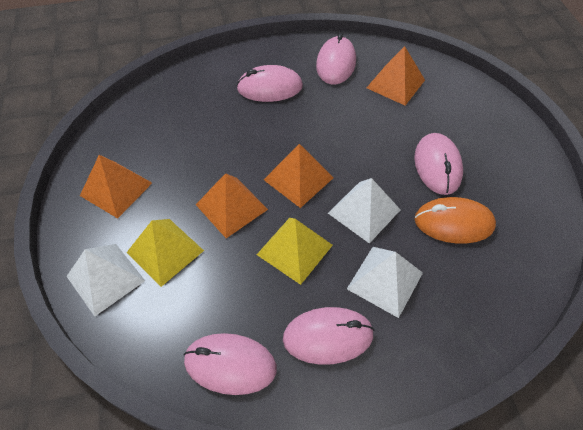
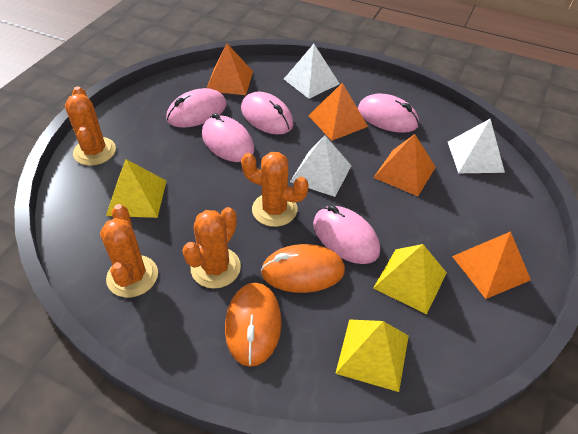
orange cactus: none = 0 -> [65,87,116,166] [100,204,158,297] [182,207,241,289] [241,152,309,227] = 4
orange mouse: [415,197,496,244] = 1 -> [225,283,282,367] [261,244,345,293] = 2
yellow pyramid: [126,219,204,287] [257,218,333,285] = 2 -> [106,159,166,218] [335,319,409,392] [373,244,447,314] = 3

